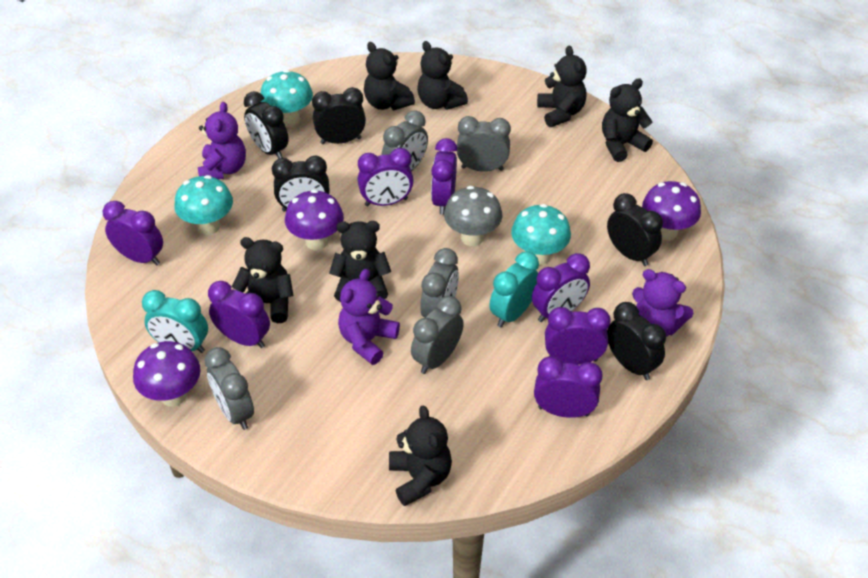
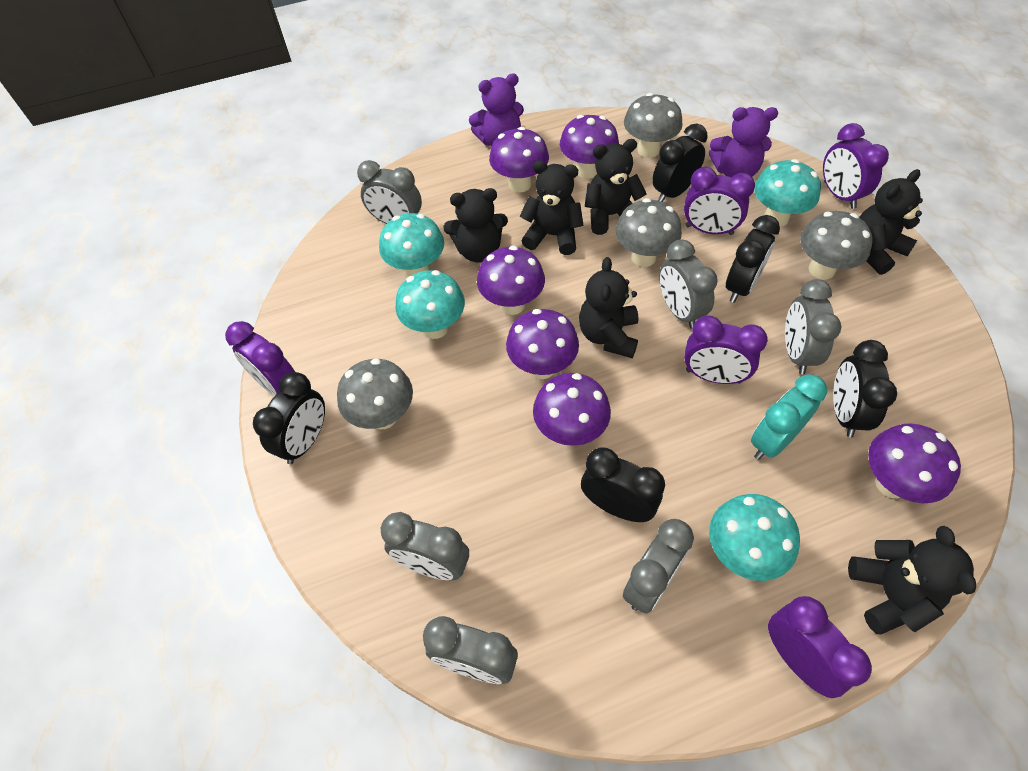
black teddy bear: [232,237,293,323] [329,221,391,302] [364,42,415,110] [389,405,452,506] [417,41,468,110] [537,46,587,127] [602,78,653,162] = 7 -> [443,188,508,263] [519,160,584,255] [579,257,638,358] [585,139,647,235] [848,526,976,635] [859,169,923,275] = 6
grey clock: [204,347,254,430] [382,110,428,171] [411,296,464,374] [420,248,459,318] [457,116,511,172] = 5 -> [357,160,422,224] [381,512,469,580] [423,616,518,684] [623,519,694,614] [659,239,718,329] [785,279,841,374] = 6
grey mushroom: [444,186,502,246] = 1 -> [337,358,413,430] [615,198,682,267] [624,93,683,158] [800,211,873,279] = 4
purple clock: [103,201,163,265] [208,281,270,348] [357,148,414,206] [431,138,457,215] [532,253,590,322] [534,357,603,418] [545,307,611,365] = 7 -> [225,321,295,395] [684,167,755,235] [684,316,768,384] [768,596,872,698] [823,123,889,209] = 5
purple mushroom: [133,341,201,406] [285,189,344,250] [642,181,701,240] = 3 -> [477,246,545,315] [489,127,549,193] [506,309,579,379] [533,373,611,446] [560,115,619,179] [868,423,961,503] = 6
purple teddy bear: [198,102,246,179] [338,269,400,365] [632,269,693,337] = 3 -> [469,73,524,146] [709,107,778,177] = 2
turquoise clock: [142,290,208,353] [489,251,539,327] = 2 -> [751,374,827,460] = 1
turquoise mushroom: [174,175,233,235] [260,70,313,126] [511,204,571,265] = 3 -> [379,213,444,277] [395,270,465,339] [709,494,800,581] [754,159,821,227] = 4

